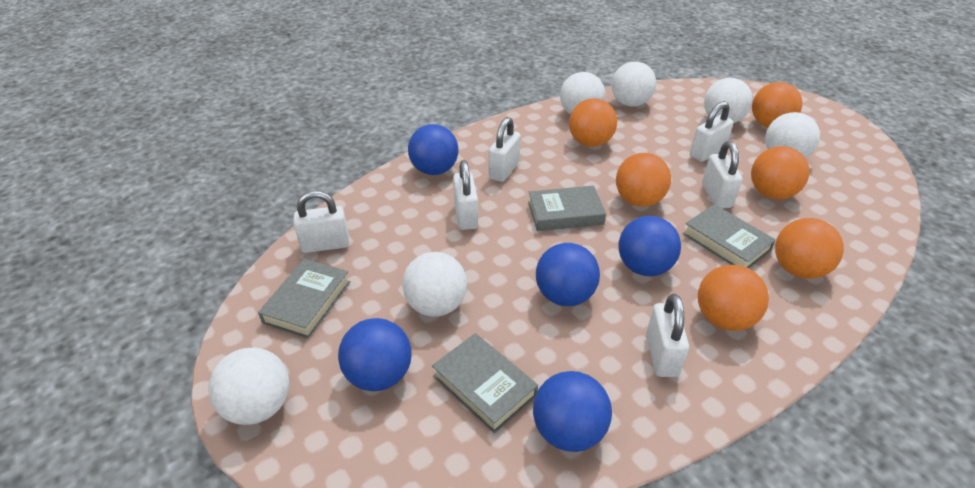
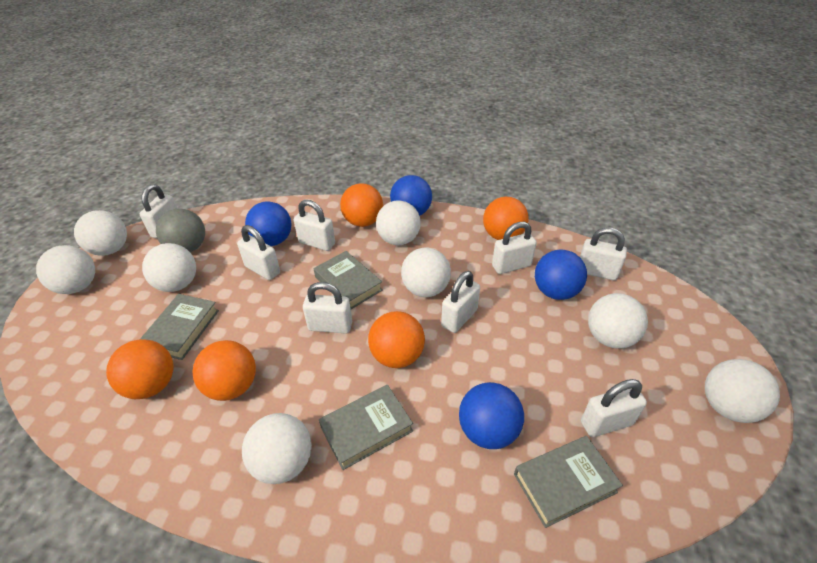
blue ball: [338,318,412,391] [408,124,459,175] [533,371,612,452] [536,243,600,306] [619,216,681,276] = 5 -> [245,202,291,246] [390,175,432,216] [459,382,524,449] [535,250,587,300] = 4
grey ball: none = 0 -> [156,208,205,252] = 1
orange ball: [569,98,617,147] [616,153,671,207] [698,265,769,331] [751,146,809,199] [752,82,802,128] [775,218,844,279] = 6 -> [106,339,173,399] [193,340,256,401] [340,183,383,227] [368,311,425,368] [483,197,529,240] = 5
white ball: [208,347,289,425] [402,252,467,317] [560,72,605,115] [611,62,656,106] [704,78,753,123] [765,112,820,158] = 6 -> [36,245,95,294] [74,210,127,256] [142,243,196,292] [242,413,312,484] [376,200,421,245] [401,248,451,297] [588,293,648,349] [705,359,780,423] = 8
white padlock: [293,191,349,253] [453,160,478,230] [489,117,521,182] [646,294,689,377] [690,101,733,162] [702,141,742,208] = 6 -> [140,184,178,238] [237,225,280,280] [294,200,335,251] [303,282,352,334] [441,271,480,333] [492,222,537,274] [580,228,627,281] [581,379,647,437] = 8

